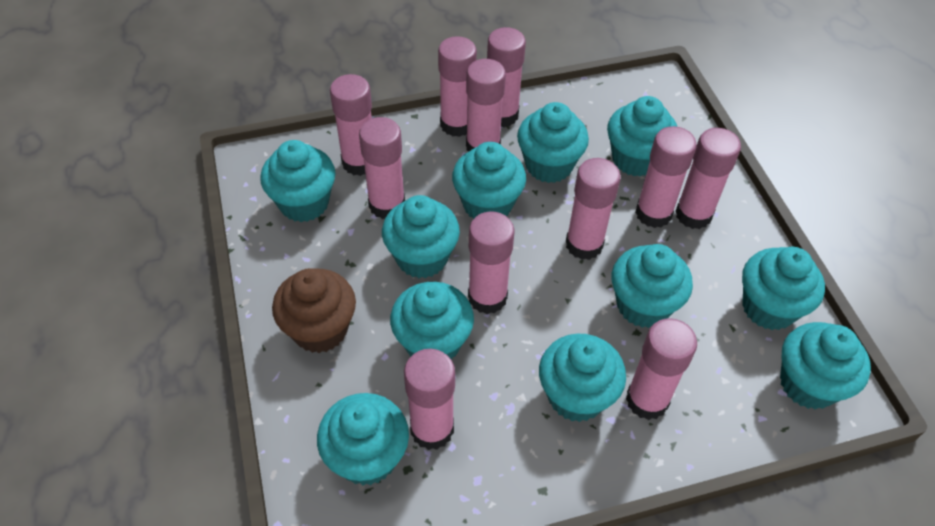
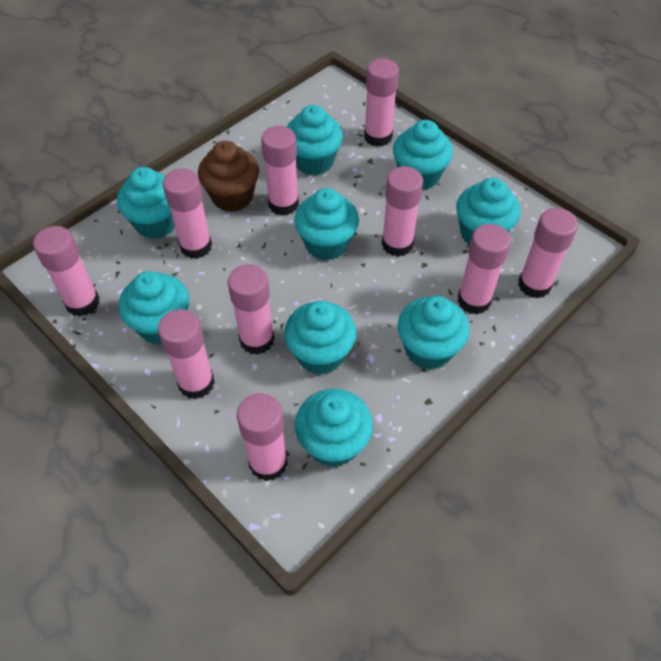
pink glue stick: [330,74,372,176] [359,117,405,219] [404,349,455,450] [438,36,477,137] [466,59,506,152] [468,211,514,314] [487,27,526,127] [566,158,621,260] [626,318,697,420] [635,126,697,228] [675,128,741,229] = 11 -> [33,226,99,317] [158,309,215,399] [163,169,212,259] [228,264,274,355] [237,393,288,481] [261,126,299,216] [364,58,399,147] [382,166,423,257] [458,224,511,314] [518,208,578,299] = 10
turquoise cupcake: [260,140,336,222] [317,393,409,486] [382,195,460,278] [390,282,474,360] [452,142,526,219] [517,102,589,183] [539,334,626,422] [607,96,677,177] [612,244,693,328] [742,247,825,330] [780,322,871,410] = 11 -> [117,167,175,239] [119,271,189,345] [284,301,356,375] [287,105,343,175] [294,188,359,261] [295,389,373,467] [393,120,453,190] [398,296,470,370] [456,178,520,245] = 9

